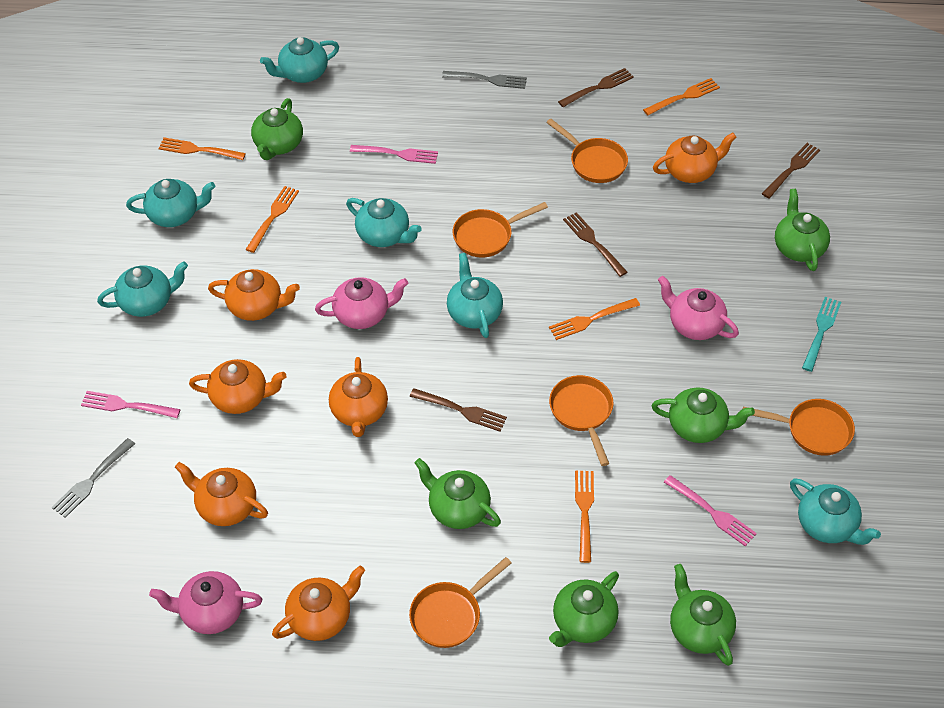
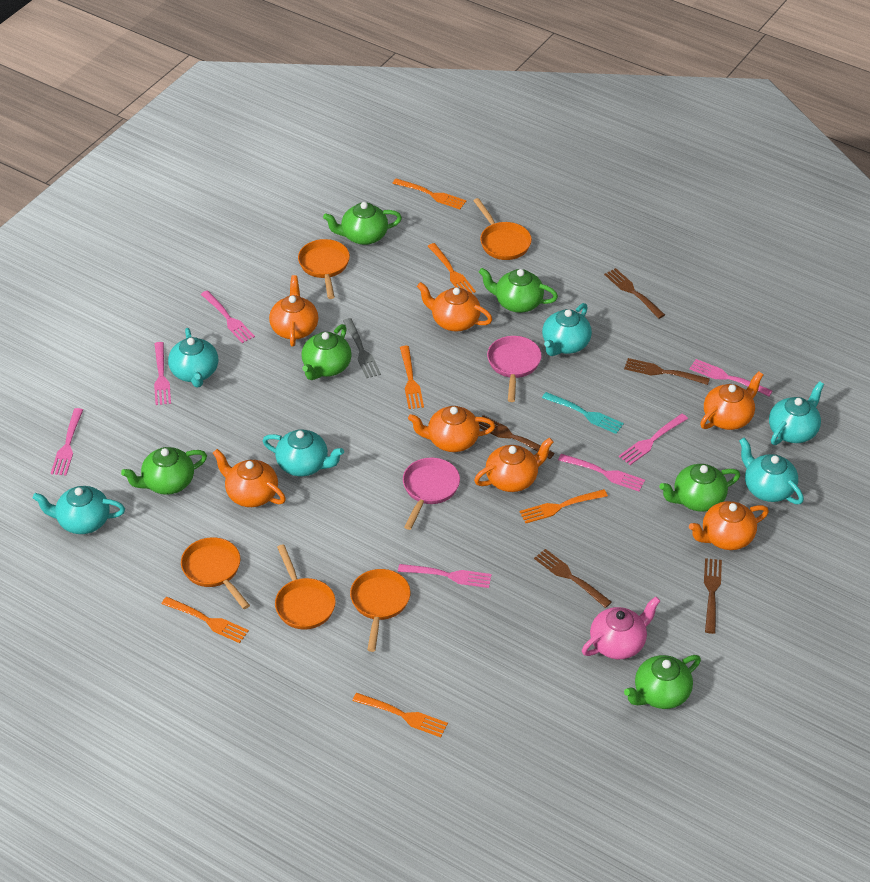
brown fork: [410,388,507,432] [558,68,634,107] [563,212,627,277] [762,143,820,198] = 4 -> [479,415,555,459] [534,549,612,608] [604,268,665,319] [624,358,710,385] [704,558,722,634] = 5
grey fork: [52,438,135,518] [442,71,527,89] = 2 -> [343,318,381,378] = 1
orange fork: [158,137,246,160] [245,186,299,253] [549,298,640,340] [575,471,594,563] [643,78,720,115] = 5 -> [161,597,249,643] [352,693,448,737] [392,179,466,209] [400,346,424,409] [428,243,476,293] [520,489,608,523] = 6
orange teapot: [175,462,268,526] [189,359,286,414] [208,269,300,321] [272,566,365,641] [329,357,388,437] [653,133,737,183] = 6 -> [213,449,286,507] [269,275,318,347] [408,406,495,452] [417,282,492,332] [474,437,554,492] [689,501,769,550] [700,371,763,430] = 7
pink fork: [81,391,180,418] [350,145,438,164] [664,475,757,546] = 3 -> [51,408,83,476] [154,342,171,405] [201,290,255,343] [398,564,492,588] [558,454,645,491] [619,414,688,465] [689,359,772,396] = 7
pink pan: none = 0 -> [403,458,460,530] [487,336,542,402] = 2
pink teapot: [149,571,262,634] [315,277,408,329] [658,276,739,340] = 3 -> [582,596,660,659] = 1

